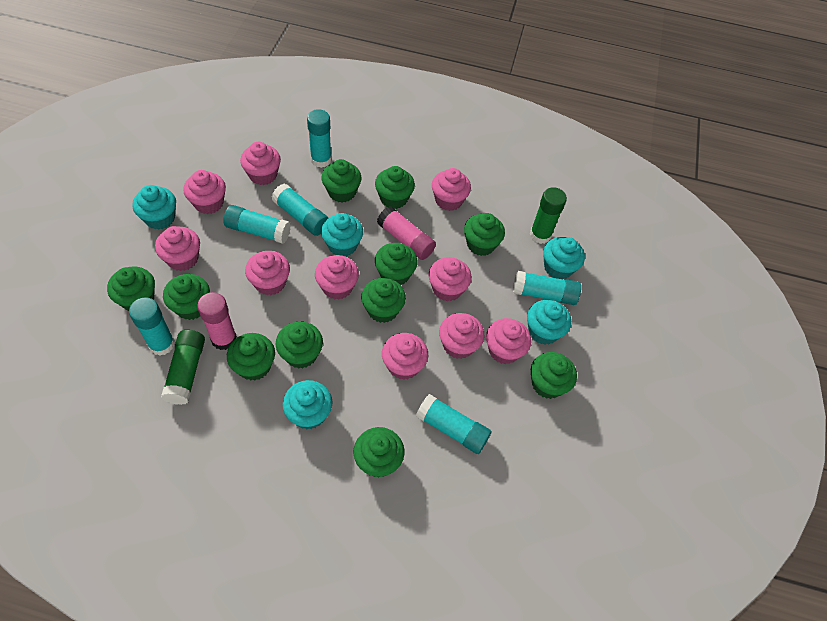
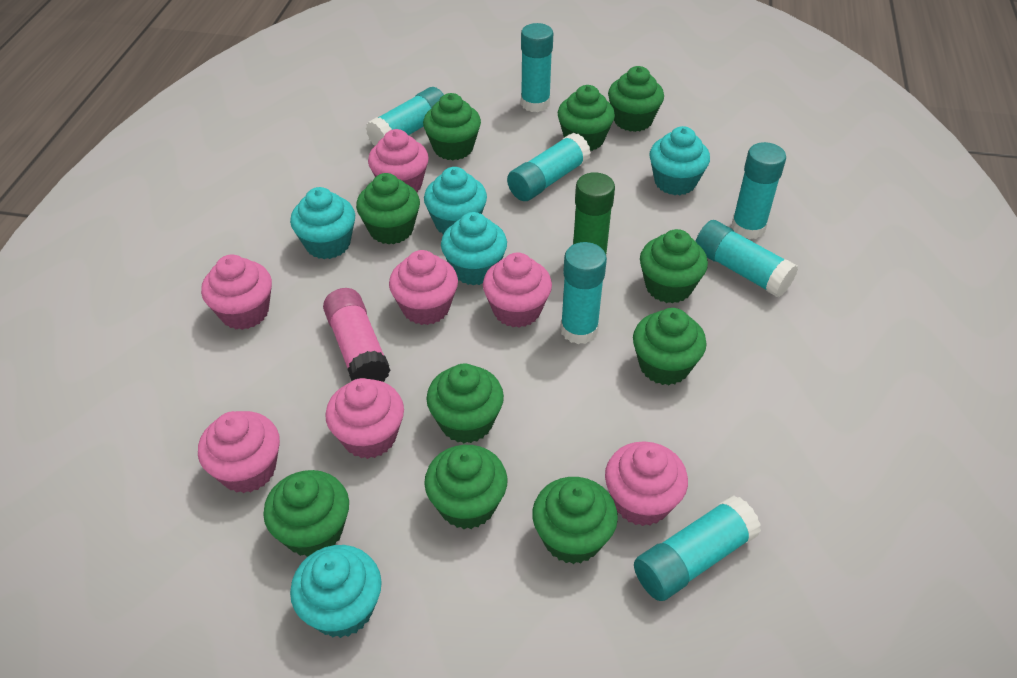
green cupcake: [107,266,155,311] [163,274,210,320] [227,333,275,381] [275,321,323,369] [321,159,362,202] [353,427,404,478] [361,278,406,323] [375,166,415,209] [375,243,418,285] [464,213,505,256] [531,352,577,399] = 11 -> [263,470,349,557] [356,173,420,244] [423,93,481,160] [424,445,507,529] [426,364,504,443] [532,477,618,564] [558,85,615,151] [608,66,664,132] [633,308,707,385] [640,229,708,304] = 10
green glue stick: [161,330,205,405] [530,187,567,244] = 2 -> [573,172,615,258] = 1
pink cupcake: [155,226,200,271] [183,170,226,214] [240,142,281,185] [245,251,290,295] [315,255,359,300] [382,333,428,380] [429,257,472,301] [432,168,471,211] [439,313,484,359] [486,318,531,364] = 10 -> [198,411,280,493] [201,255,272,330] [325,378,404,459] [368,129,429,192] [389,250,458,325] [483,252,552,328] [605,441,688,526] = 7
pink glue stick: [197,292,237,350] [377,206,436,260] = 2 -> [323,288,391,382] = 1
turquoise glue stick: [129,297,175,356] [223,205,291,244] [272,184,328,236] [307,109,332,168] [416,394,491,454] [513,271,581,305] = 6 -> [366,87,444,146] [507,133,591,201] [521,23,553,112] [560,242,607,344] [634,496,761,601] [696,220,798,297] [731,142,786,239] = 7

